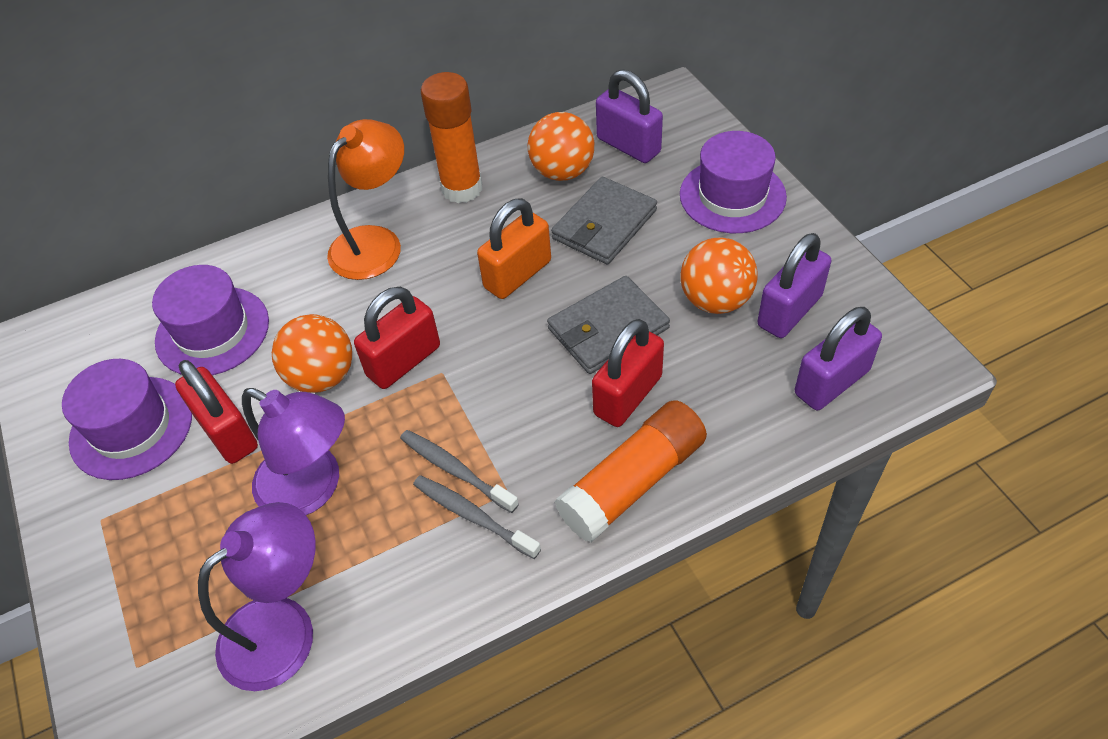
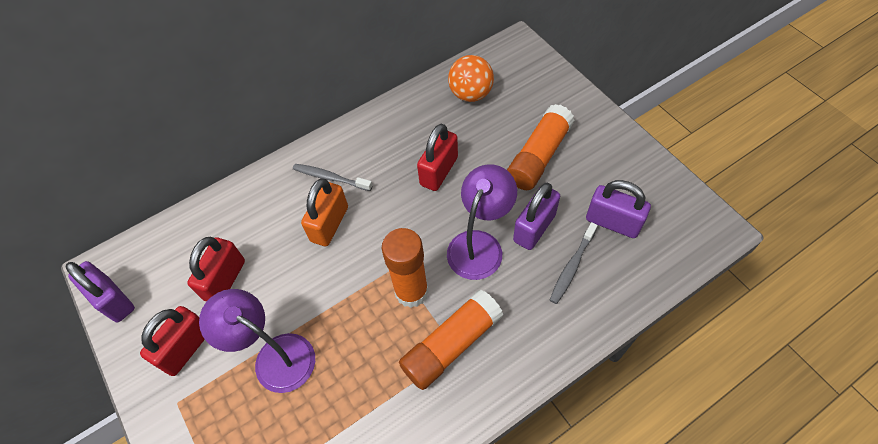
grey wallet: [547,276,670,374] [551,177,657,264] = 2 -> none = 0
orange ball: [272,314,352,393] [528,112,594,181] [680,237,758,314] = 3 -> [448,55,494,102] = 1
orange glue stick: [421,72,482,203] [555,400,707,542] = 2 -> [382,228,429,308] [399,290,503,390] [507,104,575,190] = 3
orange lamp: [327,119,404,280] = 1 -> none = 0
purple hat: [62,359,192,480] [152,265,269,375] [680,131,787,233] = 3 -> none = 0

